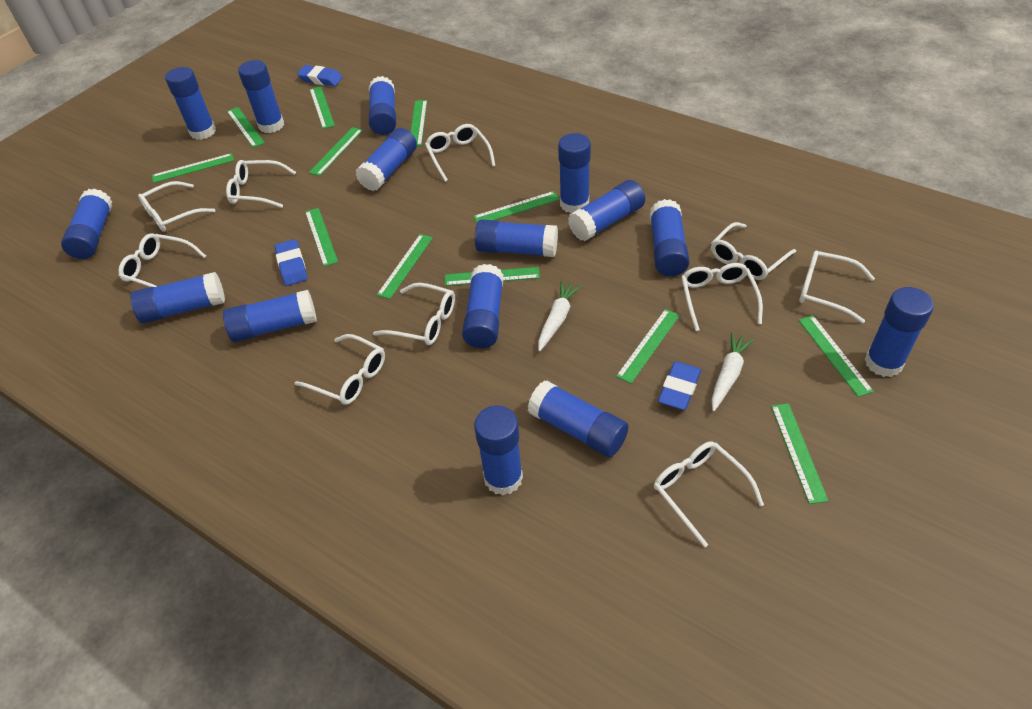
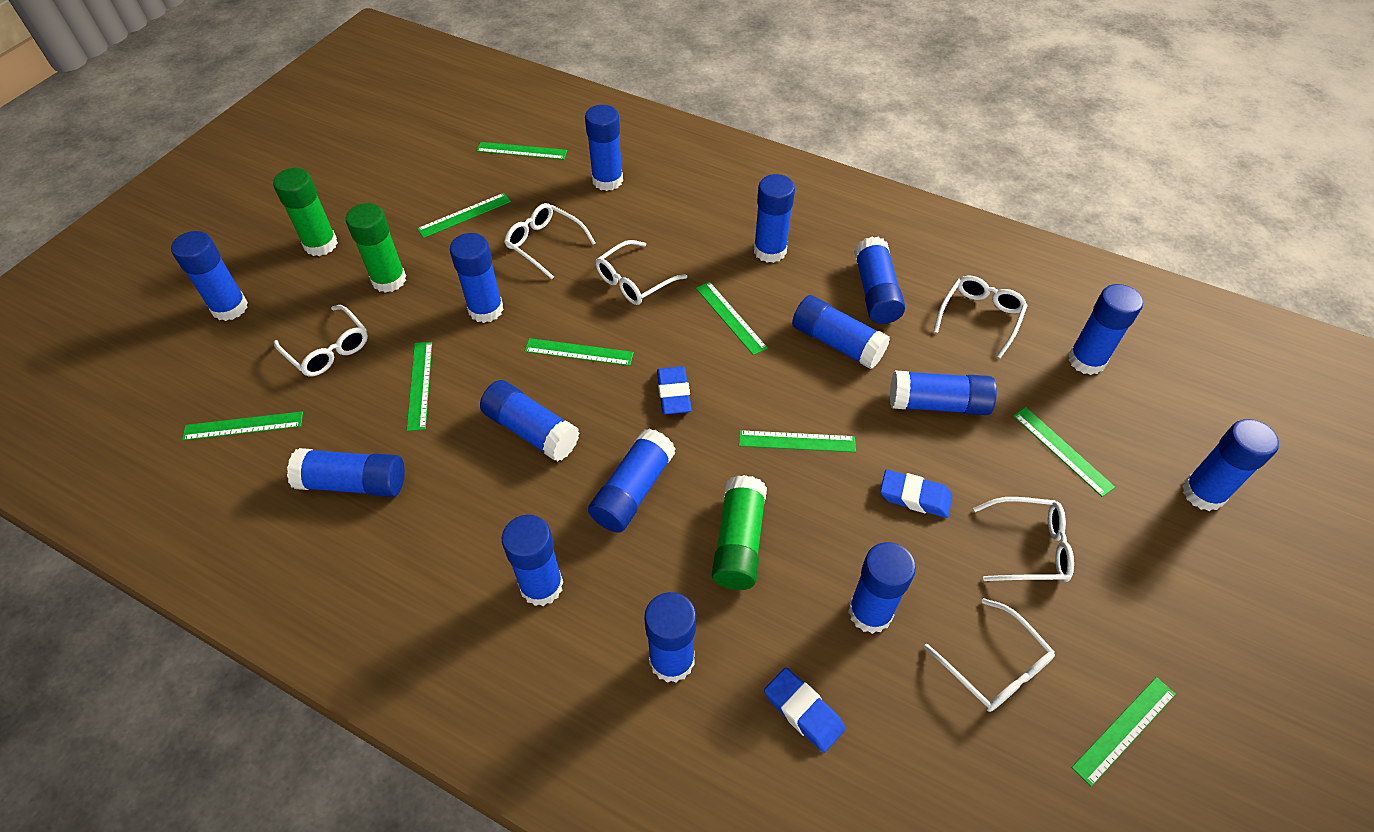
green glue stick: none = 0 -> [273,168,338,256] [346,203,406,293] [712,475,767,590] = 3
green ruler: [152,153,234,183] [227,107,265,148] [305,208,338,267] [309,127,363,176] [310,86,335,129] [377,234,433,299] [411,100,427,146] [445,267,540,286] [473,191,559,222] [616,309,680,383] [771,403,828,504] [798,315,874,397] = 12 -> [182,411,303,441] [407,342,432,431] [417,193,511,238] [477,142,567,160] [525,338,634,366] [696,282,768,355] [739,430,856,452] [1013,407,1115,497] [1071,677,1176,787] = 9
white carrot: [538,281,582,352] [711,332,754,412] = 2 -> none = 0
white glasses: [118,233,206,287] [138,181,215,232] [226,160,296,208] [295,334,385,405] [373,283,455,345] [425,124,495,182] [654,441,764,548] [681,263,763,331] [711,222,796,280] [799,250,875,323] = 10 -> [274,305,368,376] [505,203,596,279] [596,240,687,305] [924,598,1055,712] [933,276,1028,358] [973,497,1074,582] = 6

